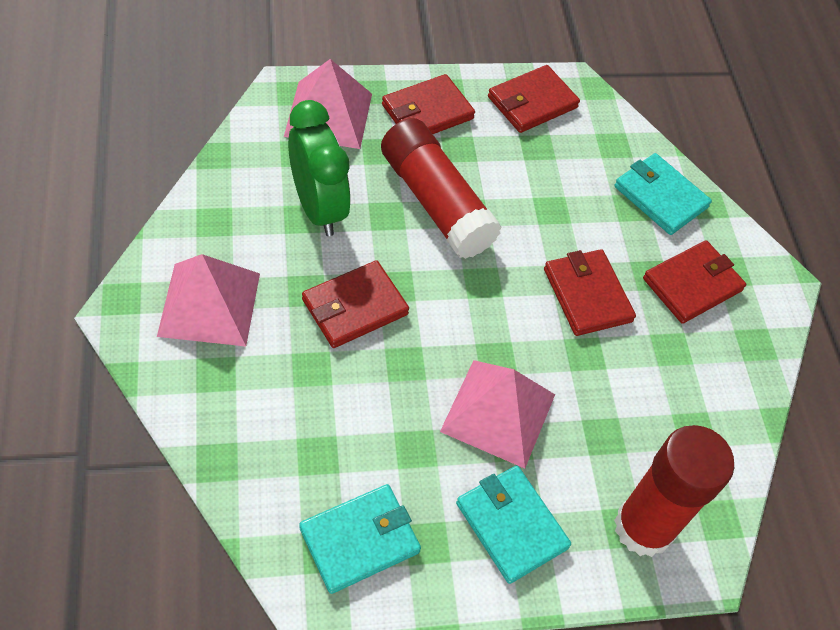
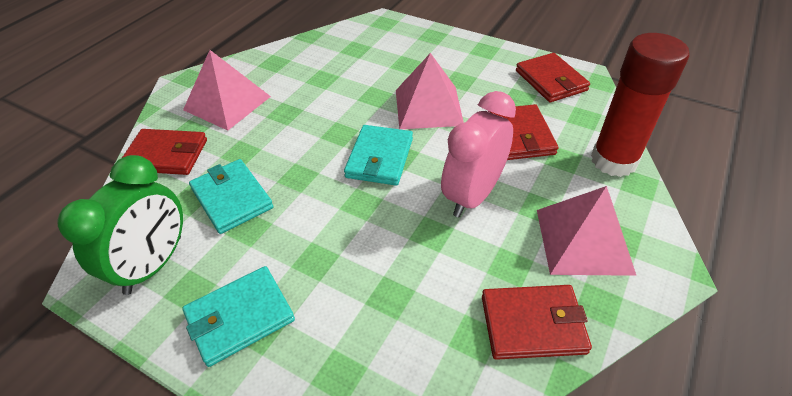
pink clock: none = 0 -> [441,91,516,217] = 1
red glue stick: [381,118,502,259] [614,425,734,557] = 2 -> [591,33,690,177] = 1
red wallet: [302,260,409,348] [382,74,475,134] [488,65,580,133] [544,249,636,336] [643,240,746,324] = 5 -> [122,129,207,175] [482,285,592,360] [488,104,558,160] [516,53,590,102] = 4

